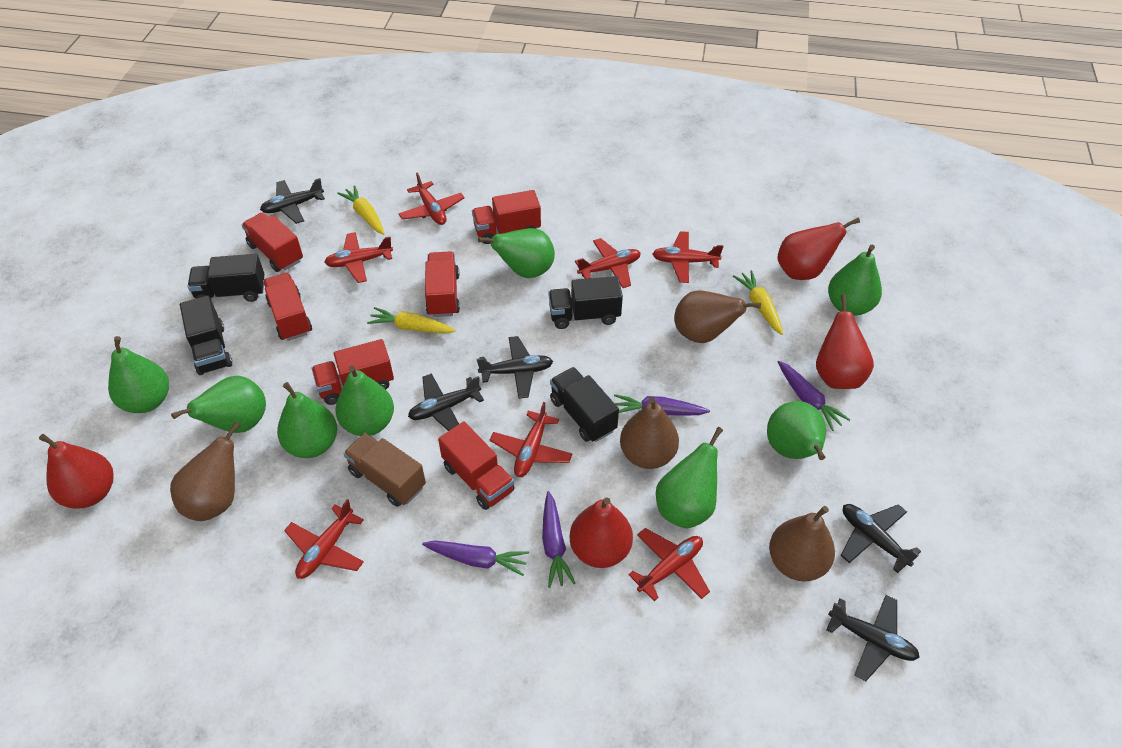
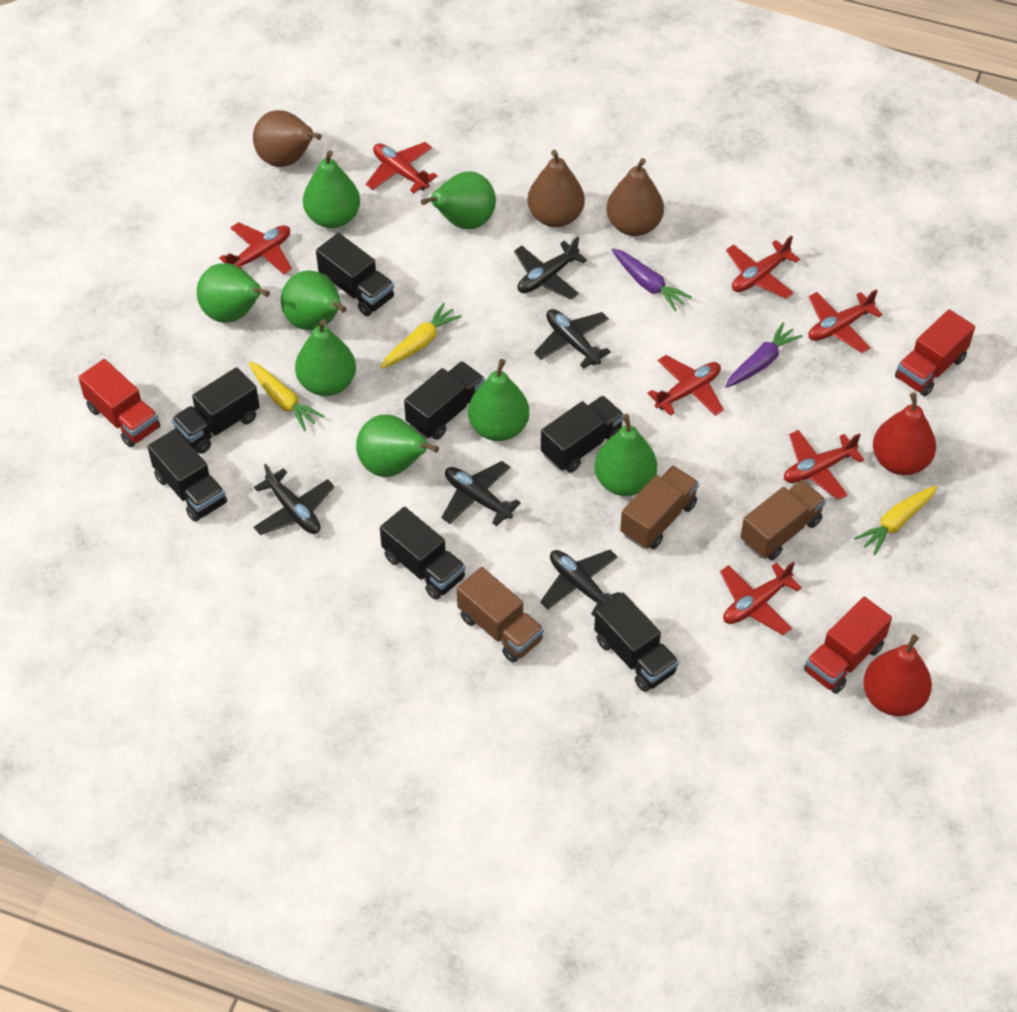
black truck: [180,296,232,375] [187,254,265,302] [548,276,623,329] [550,367,619,442] = 4 -> [147,429,227,522] [172,367,260,454] [316,233,394,316] [380,507,466,600] [404,361,485,440] [541,396,624,473] [594,593,679,692] = 7
brown pear: [170,421,241,521] [620,397,679,469] [674,290,761,343] [769,506,835,581] = 4 -> [253,110,322,167] [527,150,585,227] [606,158,664,236] = 3
brown truck: [343,433,426,507] = 1 -> [457,567,544,662] [620,466,699,549] [740,480,826,560] = 3
purple carrot: [422,541,529,576] [542,491,576,588] [614,394,710,416] [778,361,850,431] = 4 -> [612,248,692,311] [725,322,803,388] = 2
red pear: [39,434,114,509] [570,497,633,568] [777,218,860,280] [816,294,874,389] = 4 -> [863,634,932,716] [873,393,936,475] = 2
red truck: [241,213,303,272] [263,273,312,341] [312,339,394,405] [425,252,460,317] [438,422,515,510] [472,190,541,244] = 6 -> [78,359,160,447] [804,597,892,694] [895,309,975,396] = 3

